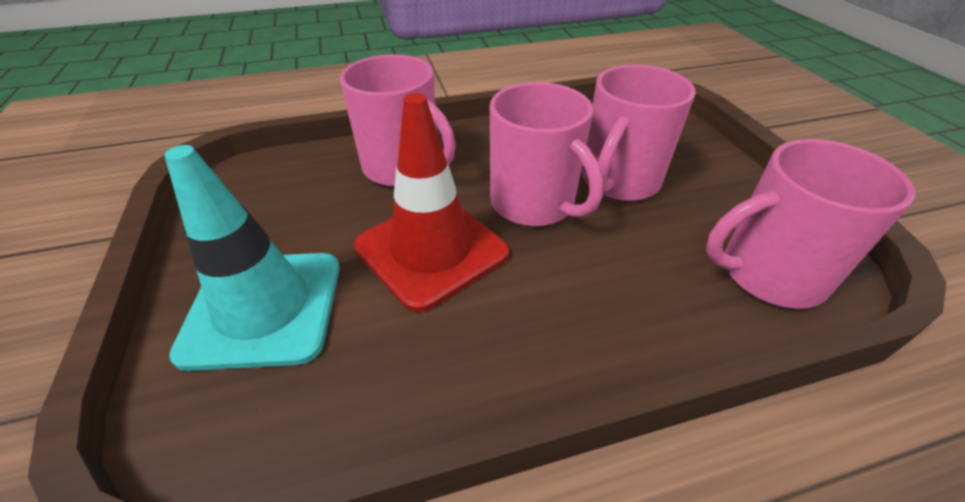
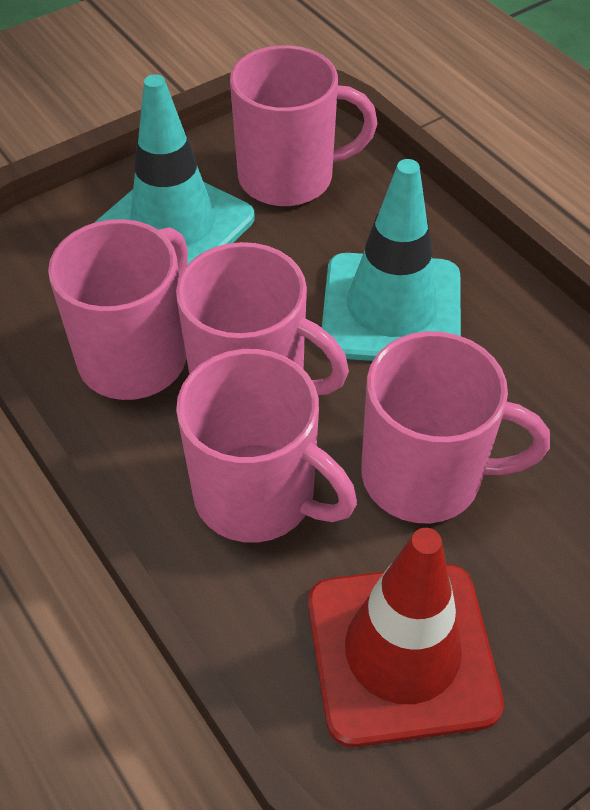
pink mug: [340,55,456,187] [490,82,603,226] [582,64,696,201] [706,139,915,309] = 4 -> [48,219,188,400] [176,242,349,395] [176,349,357,543] [230,45,378,206] [361,331,550,524] = 5
turquoise traffic cone: [165,145,340,371] = 1 -> [94,74,255,265] [322,159,461,361] = 2

